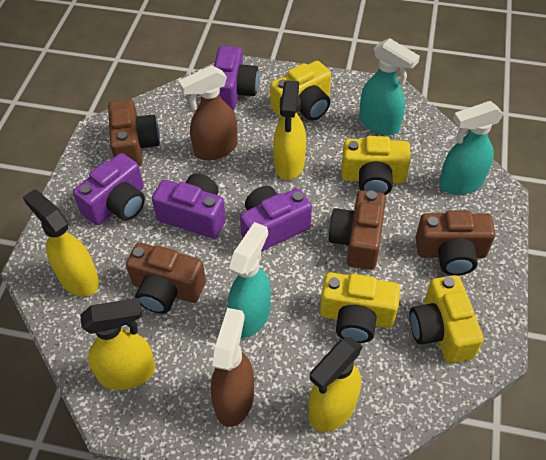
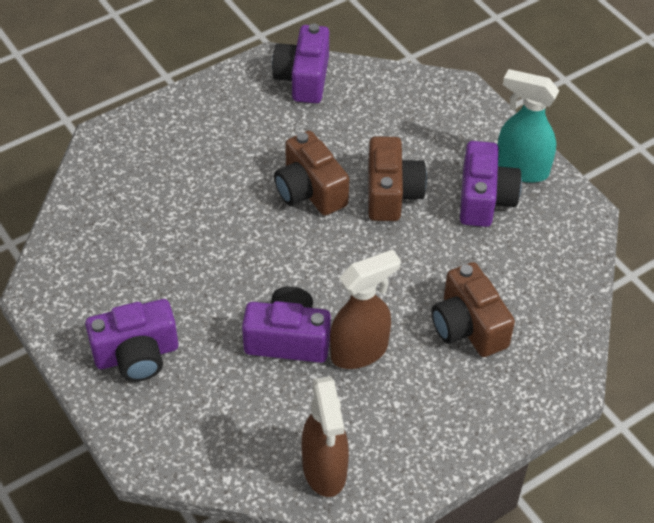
brown camera: [108,99,160,166] [126,243,206,314] [328,190,386,270] [416,211,495,275] = 4 -> [274,131,349,216] [368,136,427,221] [431,262,515,357] = 3
turquoise spray bottle: [227,222,271,338] [359,38,420,136] [439,101,504,195] = 3 -> [497,69,559,183] = 1
yellow camera: [270,61,331,121] [320,272,400,343] [342,136,411,195] [409,275,484,363] = 4 -> none = 0
yellow spray bottle: [23,190,99,297] [80,298,155,390] [273,80,306,180] [309,337,363,432] = 4 -> none = 0

